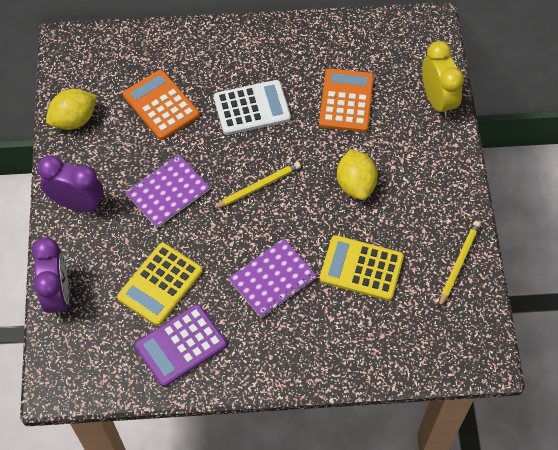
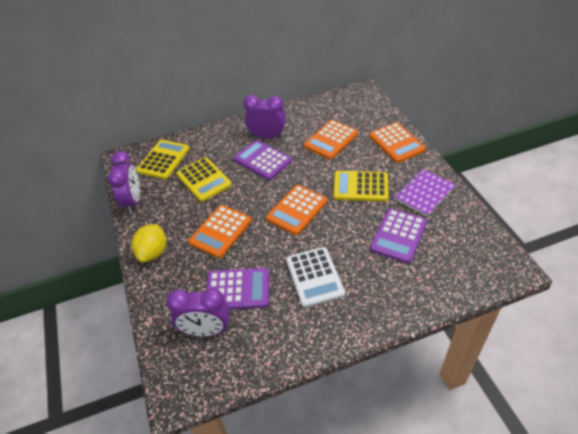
orange calculator: [123,70,200,140] [319,68,374,132] = 2 -> [188,205,252,258] [266,185,327,235] [304,120,358,159] [369,122,426,163] = 4
purple calculator: [135,304,227,387] = 1 -> [206,268,269,309] [234,140,292,180] [370,208,427,263] = 3
purple clock: [32,237,69,317] [38,156,103,212] = 2 -> [107,151,140,213] [166,288,230,337] [244,95,286,139] = 3
purple notebook: [125,154,210,228] [228,239,317,318] = 2 -> [394,168,456,217] = 1
yellow calculator: [117,243,203,326] [319,235,404,301] = 2 -> [136,140,190,179] [176,157,232,202] [333,171,389,202] = 3
yellow clock: [422,41,464,118] = 1 -> none = 0
yellow lemon: [46,89,97,130] [337,149,378,200] = 2 -> [132,224,166,262] = 1
yellow pencil: [212,162,301,209] [439,221,481,308] = 2 -> none = 0

